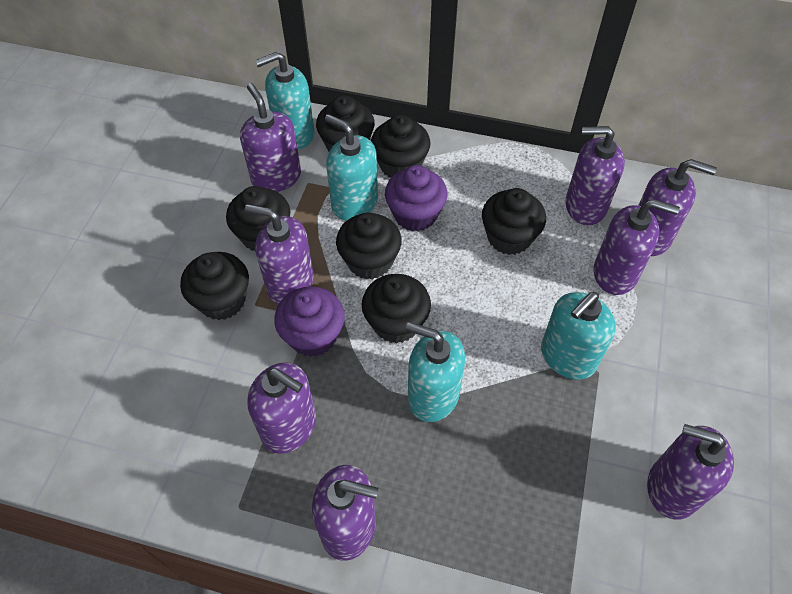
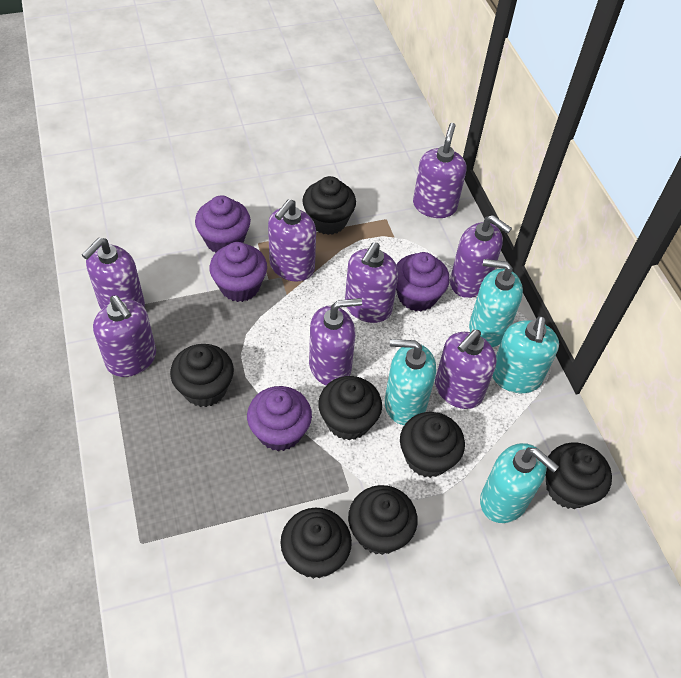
purple cupcake: [274,286,345,357] [385,165,448,232] = 2 -> [195,195,251,253] [210,242,267,302] [247,386,312,451] [396,252,450,311] = 4

